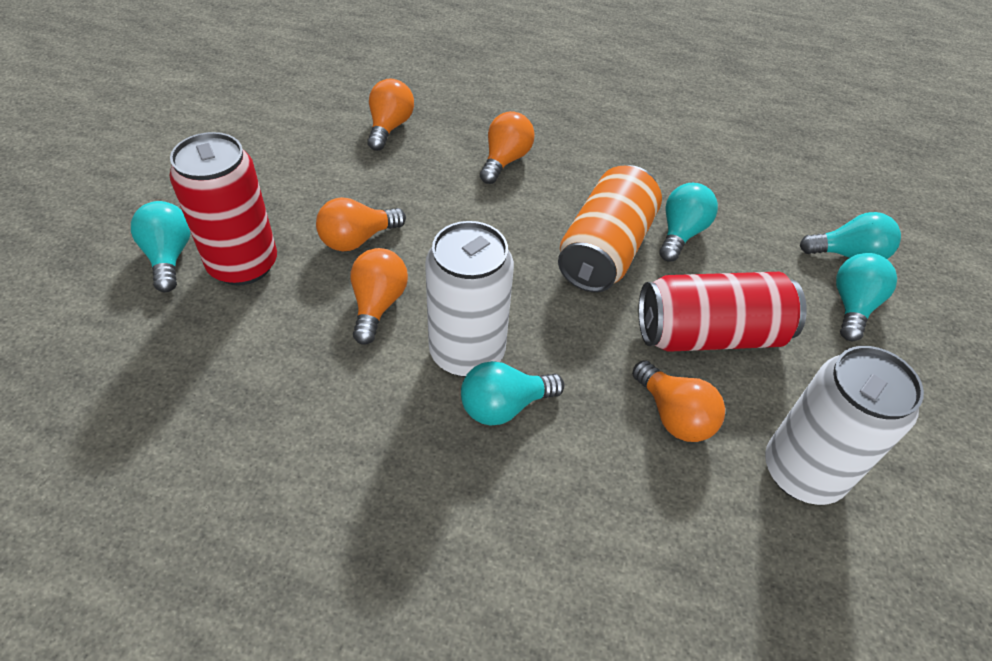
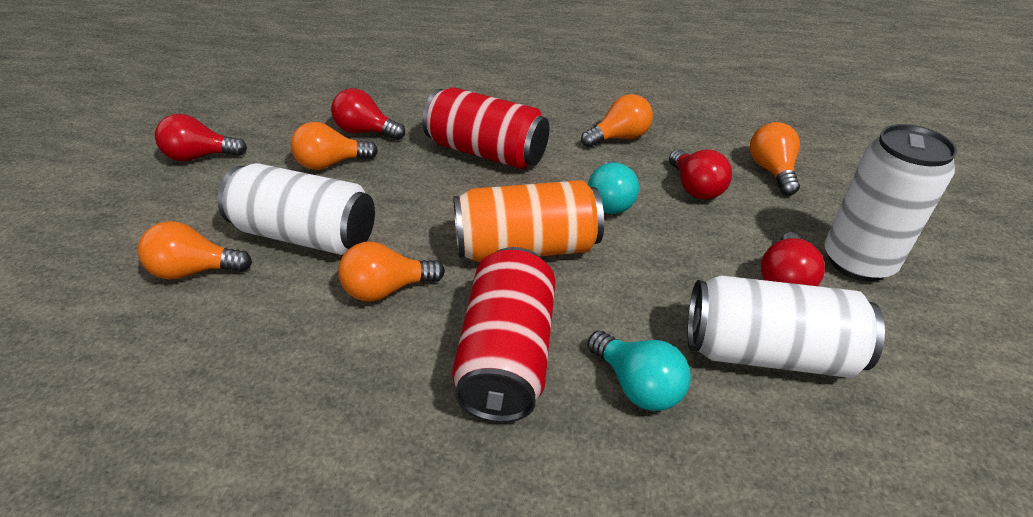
red light bulb: none = 0 -> [155,114,247,161] [331,88,405,140] [669,150,732,199] [761,232,825,286] = 4
turquoise light bulb: [131,201,191,292] [461,361,564,426] [659,183,718,261] [800,212,901,259] [836,253,897,341] = 5 -> [588,161,639,214] [588,331,691,411] = 2
white can: [425,221,514,377] [765,346,924,505] = 2 -> [218,163,375,255] [687,276,885,378] [825,124,957,282] = 3

